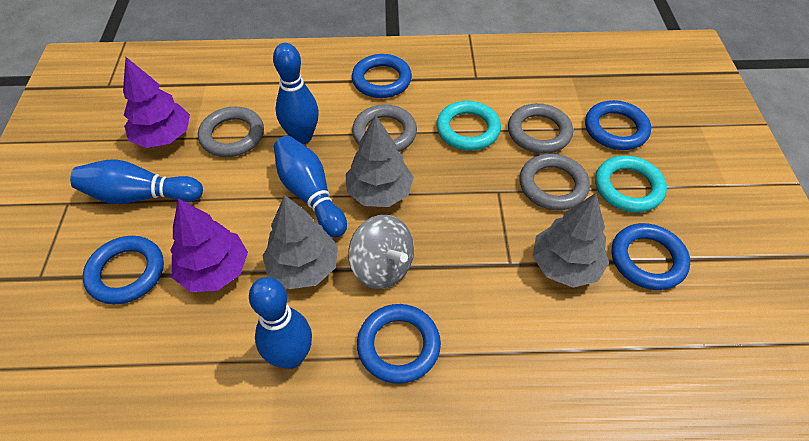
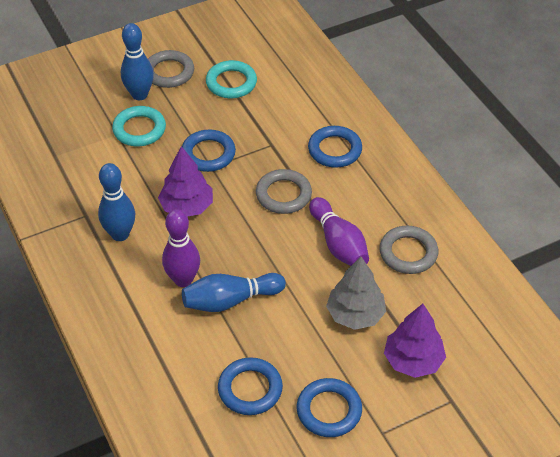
blue bowling pin: [70,159,203,204] [249,277,312,369] [273,43,319,144] [274,136,347,237] = 4 -> [98,163,135,241] [121,23,154,100] [182,273,286,312] = 3
blue ring: [83,236,164,304] [352,54,412,98] [357,304,441,384] [585,100,651,150] [612,223,690,290] = 5 -> [182,129,236,172] [218,357,283,415] [297,378,362,437] [308,126,362,168] = 4
grey ring: [198,106,264,157] [352,104,417,152] [508,103,573,154] [520,154,590,210] = 4 -> [148,50,194,88] [256,169,312,214] [379,226,438,274] = 3
grey spinning top: [348,215,414,289] = 1 -> none = 0
grey tree: [262,195,338,289] [345,115,414,207] [532,193,609,288] = 3 -> [326,256,386,330] = 1
purple bowling pin: none = 0 -> [162,209,200,287] [309,197,369,266] = 2

